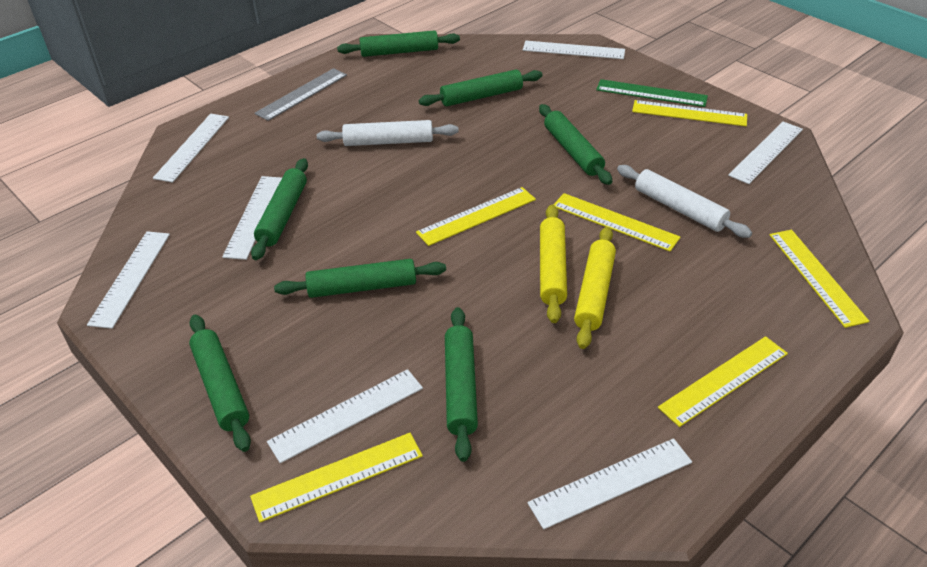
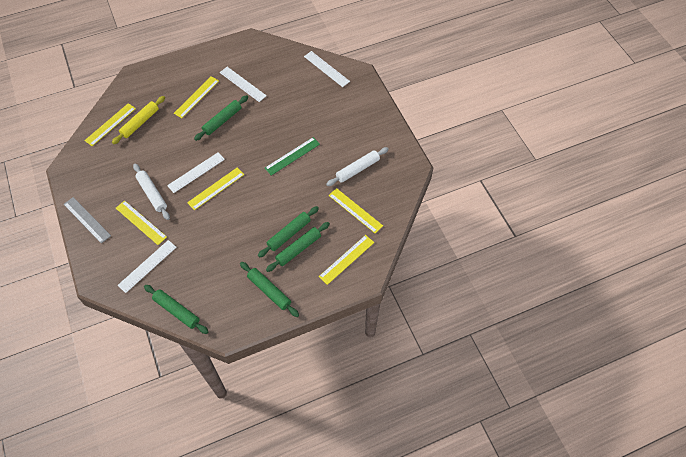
green rolling pin: [189,315,251,452] [251,158,308,260] [274,259,446,298] [337,30,460,57] [419,70,543,106] [445,307,478,462] [539,104,612,185] = 7 -> [144,285,208,334] [194,95,248,141] [240,262,299,317] [258,206,319,258] [266,222,330,272] = 5
white ruler: [87,231,170,329] [153,114,229,183] [222,176,282,260] [267,369,423,463] [523,41,625,59] [527,438,692,529] [728,122,803,184] = 7 -> [118,240,177,293] [167,152,225,193] [220,67,267,102] [304,51,350,87] = 4
yellow rolling pin: [540,205,567,323] [574,227,616,349] = 2 -> [112,96,165,144] = 1

